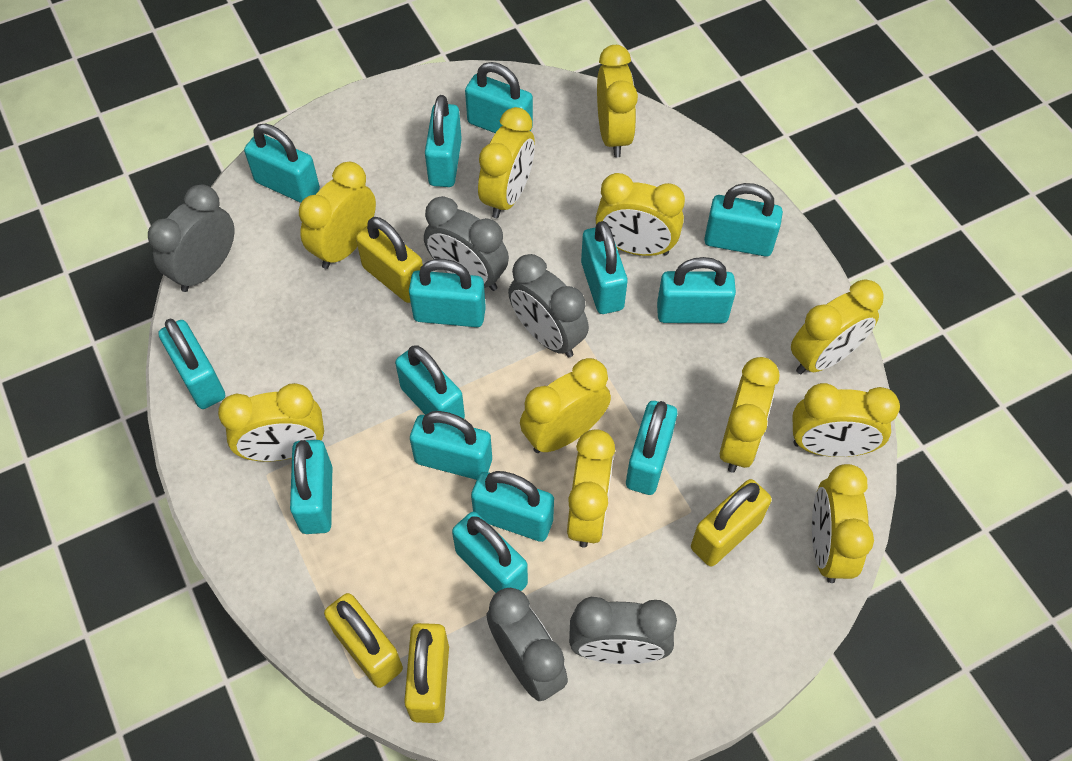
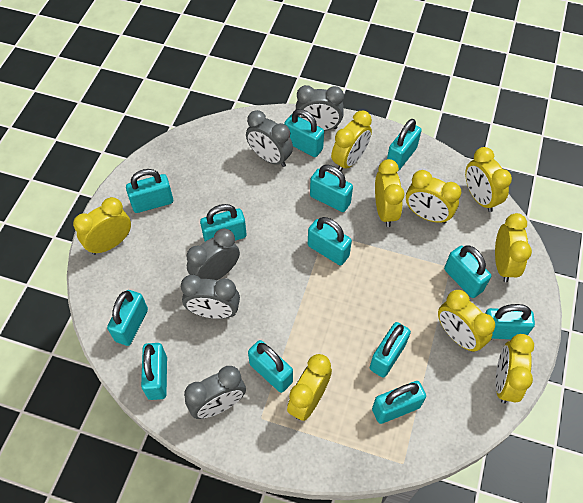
turquoise padlock: [158,319,225,409] [244,123,320,203] [290,440,332,534] [395,345,465,419] [409,259,486,327] [410,411,492,480] [425,95,462,187] [452,512,528,593] [465,62,533,133] [471,471,554,542] [581,221,628,314] [626,401,677,495] [657,257,736,323] [704,183,783,257] = 14 -> [107,290,148,346] [126,169,173,213] [141,343,167,400] [200,204,247,241] [248,340,293,393] [284,109,324,157] [308,217,352,265] [310,165,353,212] [370,322,411,378] [372,381,426,424] [387,119,422,170] [444,245,491,298] [485,304,535,339] = 13
yellow clock: [218,383,324,462] [299,162,376,269] [478,107,535,218] [520,358,611,453] [567,429,615,548] [595,173,685,256] [597,45,638,157] [720,357,780,473] [791,279,884,374] [792,383,900,457] [812,464,874,583] = 11 -> [73,197,131,255] [287,354,332,421] [331,111,372,171] [375,159,405,227] [406,170,461,224] [438,290,495,352] [465,147,512,212] [495,213,532,282] [496,334,534,404] = 9
yellow padlock: [324,593,403,688] [356,217,423,303] [404,623,449,723] [691,479,772,566] = 4 -> none = 0

